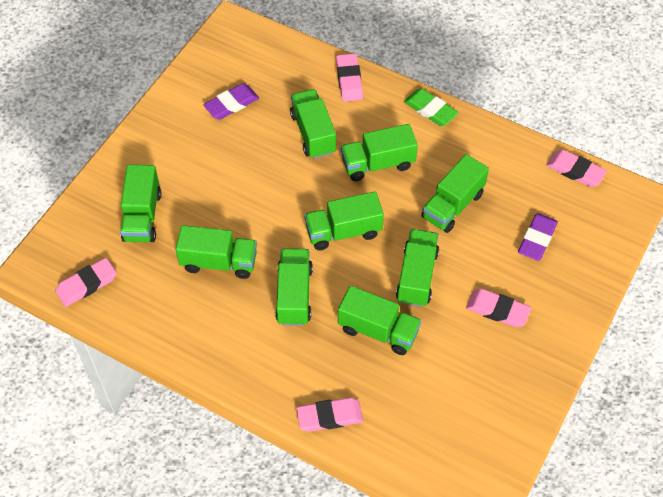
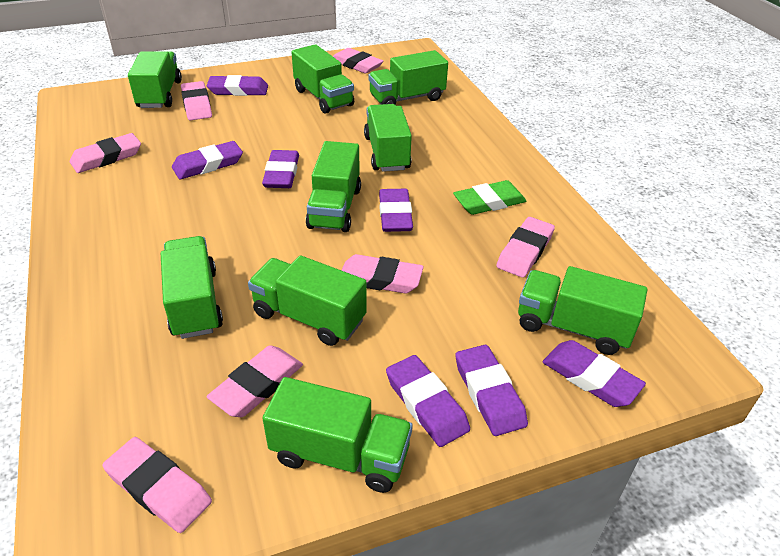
pink eraser: [55,258,117,307] [296,398,363,432] [336,54,363,101] [466,289,531,327] [546,149,607,187] = 5 -> [70,133,141,173] [102,437,212,533] [181,81,212,120] [207,345,303,417] [333,48,384,74] [341,254,424,293] [496,217,555,278] = 7
purple eraser: [203,83,259,120] [518,213,558,261] = 2 -> [172,141,243,179] [207,75,268,96] [262,150,299,188] [379,189,413,232] [386,355,470,447] [455,345,528,436] [543,340,646,407] = 7

